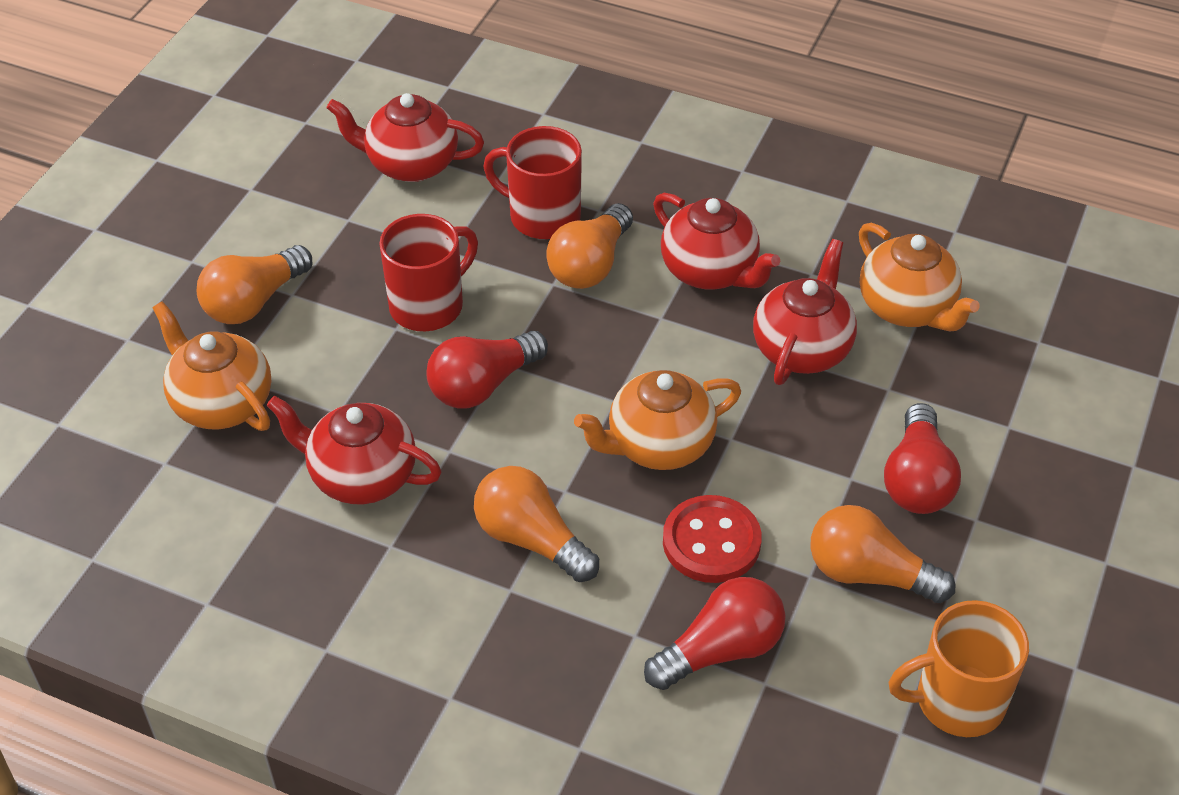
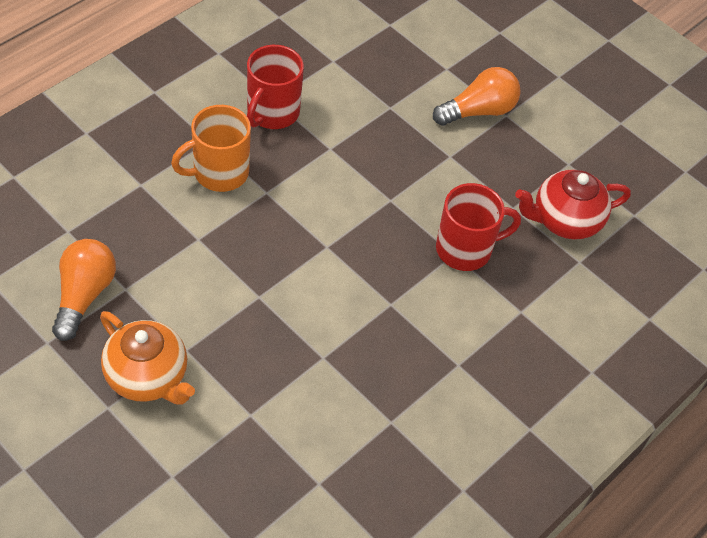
orange light bulb: [197,245,312,324] [474,466,599,582] [546,203,633,289] [811,505,955,603] = 4 -> [52,239,116,341] [433,67,521,126] = 2
orange teapot: [152,301,271,431] [574,370,741,470] [859,223,980,332] = 3 -> [100,311,195,405] = 1
red button: [663,495,762,583] = 1 -> none = 0
red light bulb: [426,331,548,408] [644,577,786,690] [884,403,961,514] = 3 -> none = 0
red teapot: [267,396,441,504] [326,93,484,182] [653,193,780,290] [753,239,857,385] = 4 -> [515,170,631,240] = 1

